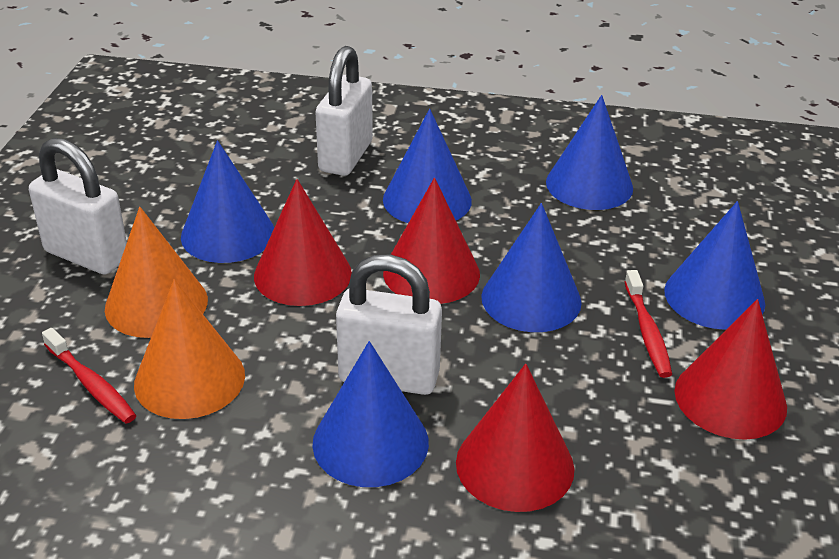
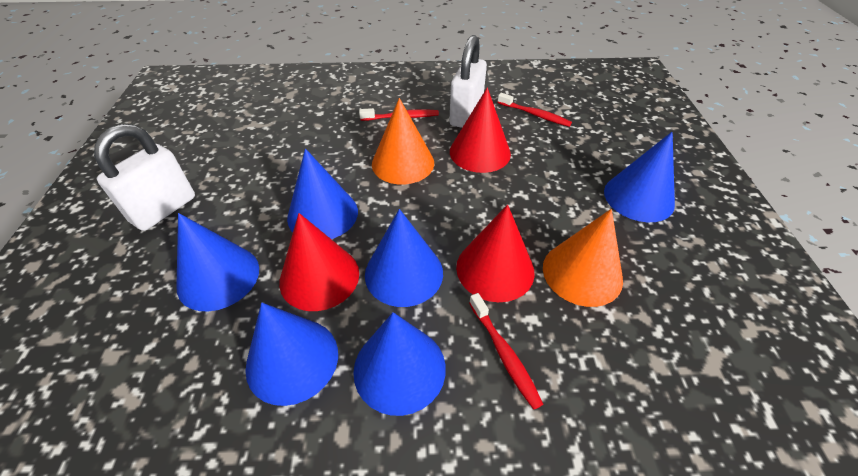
red cone: [254,179,352,306] [383,178,480,304] [456,364,574,512] [675,299,787,440] = 4 -> [279,213,359,311] [450,88,511,173] [456,205,535,302] = 3
red toothbrush: [42,328,136,423] [625,270,672,378] = 2 -> [359,108,439,121] [469,293,543,410] [497,93,572,127] = 3
white padlock: [29,138,127,275] [315,46,373,176] [336,254,442,395] = 3 -> [94,124,195,231] [449,35,487,128] = 2

